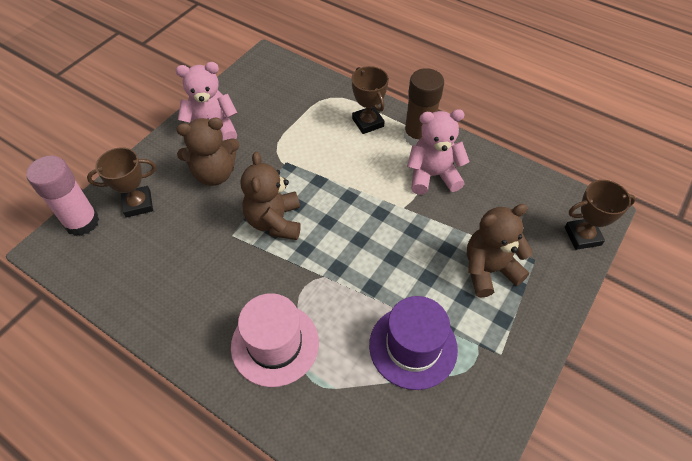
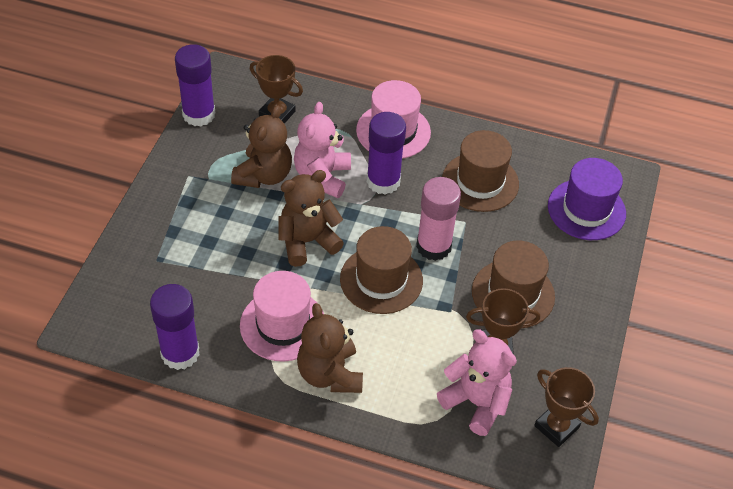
brown glue stick: [404,68,444,146] = 1 -> none = 0
brown hat: none = 0 -> [340,226,423,314] [442,130,519,212] [472,240,555,328] = 3
pink hat: [231,293,319,387] = 1 -> [240,271,324,362] [356,80,431,159] = 2
purple glue stick: none = 0 -> [150,284,200,370] [175,44,215,127] [367,112,406,195] = 3

